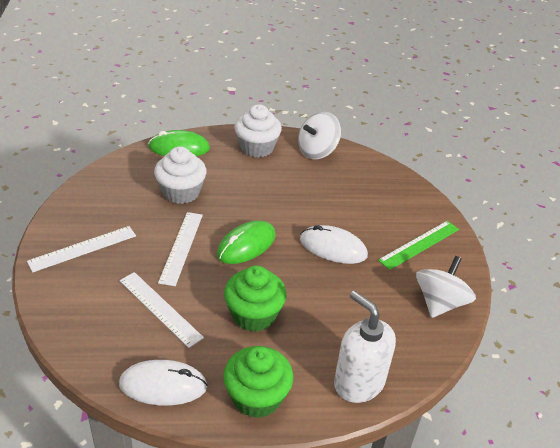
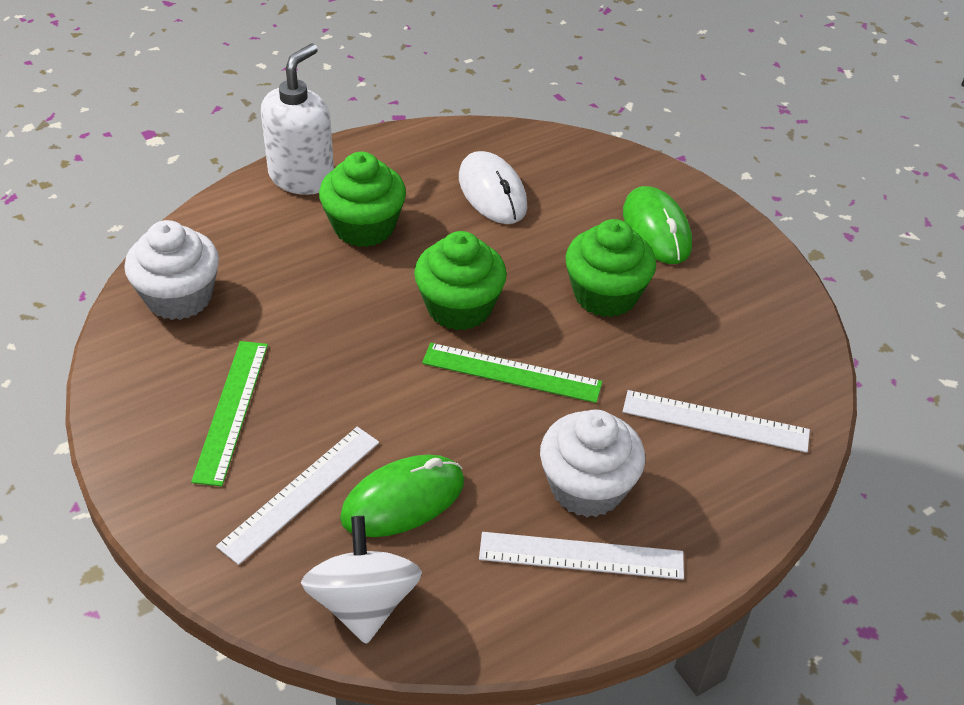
green cupcake: [223,346,293,418] [224,266,287,332] = 2 -> [319,152,406,247] [414,231,507,330] [565,219,656,317] = 3
green ruler: [378,221,459,270] = 1 -> [191,341,268,487] [422,343,602,403] = 2
white mouse: [119,360,207,406] [300,225,368,264] = 2 -> [459,151,527,224] = 1
white spinning top: [298,112,341,159] [416,256,476,318] = 2 -> [301,516,422,644] = 1

